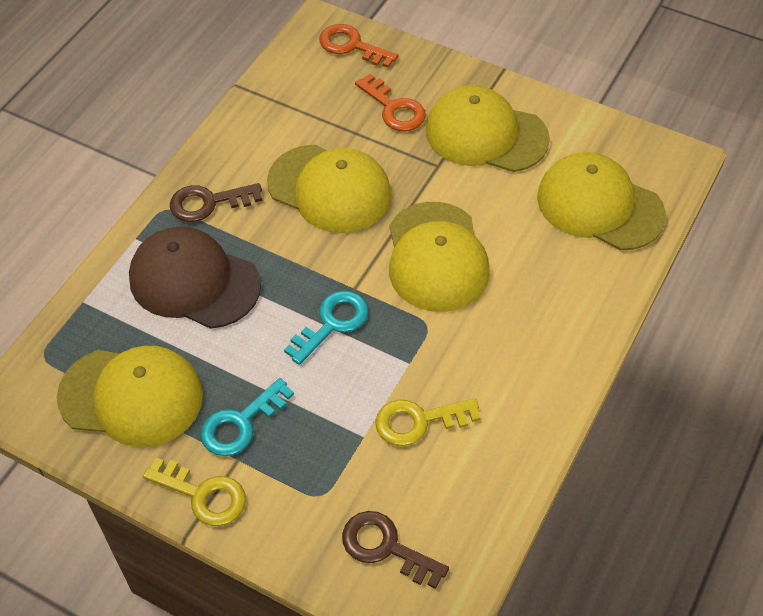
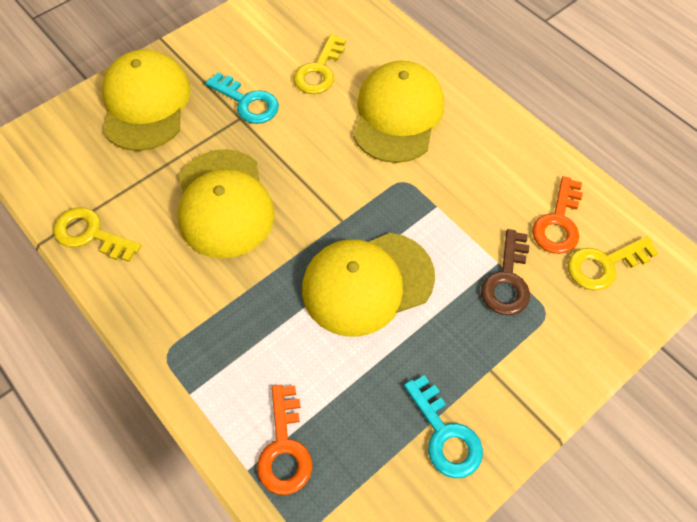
brown cap: [129,227,261,329] = 1 -> none = 0
brown key: [170,183,262,222] [342,511,449,589] = 2 -> [481,229,530,315] = 1
yellow cap: [57,346,203,447] [267,145,391,233] [389,202,490,312] [426,85,550,172] [537,152,666,250] = 5 -> [102,49,191,151] [178,149,275,258] [302,233,435,337] [353,61,444,163] = 4
yellow key: [143,457,246,526] [375,398,480,446] = 2 -> [54,207,141,262] [294,34,346,94] [568,236,659,290] = 3

